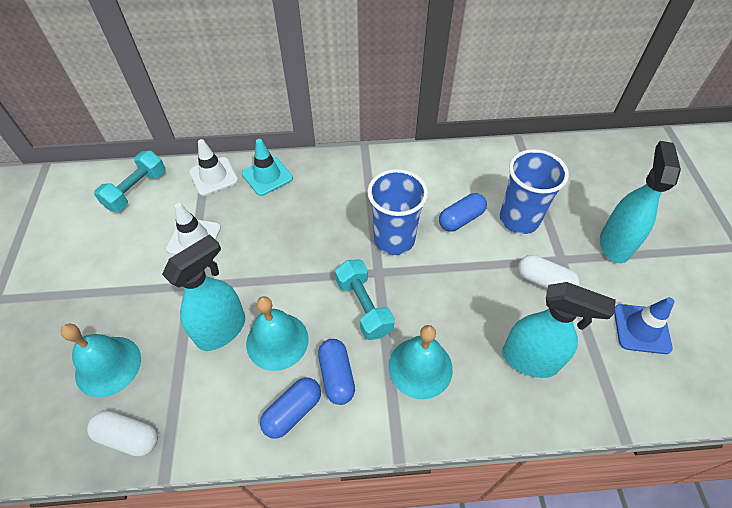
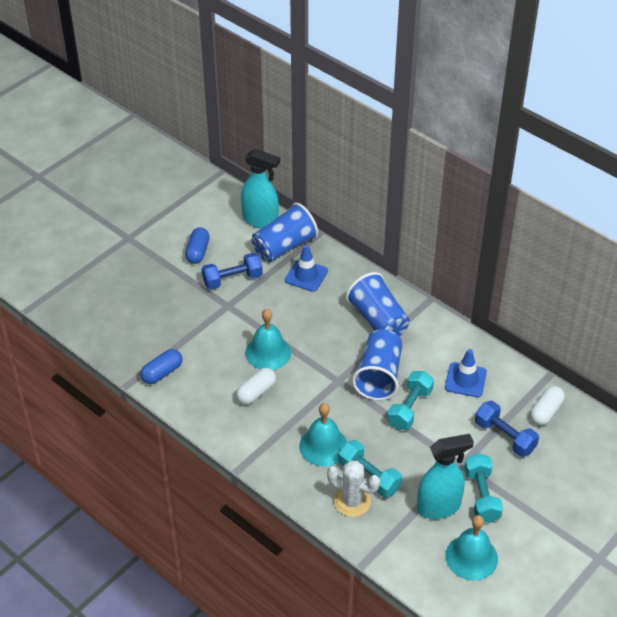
blue capsule: [260,378,321,439] [318,339,355,405] [439,193,487,231] = 3 -> [140,349,182,384] [185,227,210,264] = 2
blue cup: [367,169,428,255] [500,149,569,234] = 2 -> [252,203,318,262] [346,272,410,336] [352,329,402,400] = 3
blue dumbbell: none = 0 -> [202,253,263,290] [475,401,539,457] = 2
blue traffic cone: [614,297,675,354] = 1 -> [285,245,328,292] [445,349,487,397] = 2
turquoise dumbbell: [94,151,166,212] [335,259,395,340] = 2 -> [338,440,402,498] [387,371,434,430] [464,453,503,523] = 3
turquoise spray bottle: [162,234,245,351] [502,282,616,378] [600,141,681,263] = 3 -> [241,149,280,228] [417,434,474,519] = 2
turquoise traffic cone: [242,139,293,196] = 1 -> none = 0
white cactus: none = 0 -> [327,460,380,517] = 1
white traffic cone: [166,203,221,255] [189,139,238,196] = 2 -> none = 0

